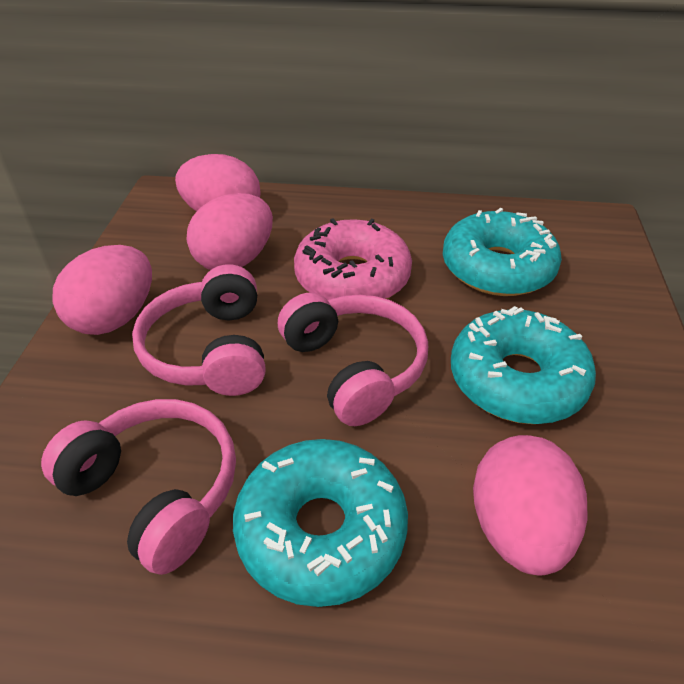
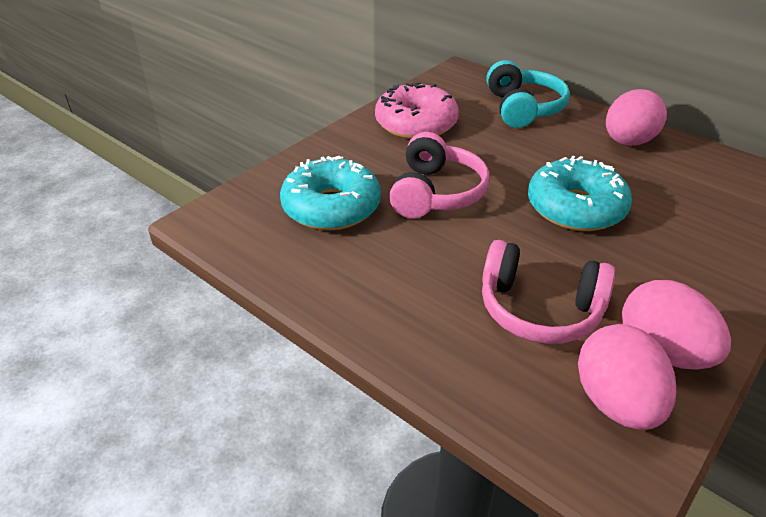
pink egg: [53,245,152,335] [175,154,260,212] [186,193,273,270] [473,435,588,575] = 4 -> [578,324,676,430] [606,89,667,146] [622,280,731,370] = 3
pink headphones: [41,399,236,575] [132,265,266,396] [278,293,428,426] = 3 -> [389,132,490,218] [482,240,615,344] = 2
turquoise donut: [233,439,408,607] [443,208,562,296] [451,306,596,424] = 3 -> [280,156,381,230] [528,156,632,231] = 2
turquoise headphones: none = 0 -> [486,60,570,128] = 1

